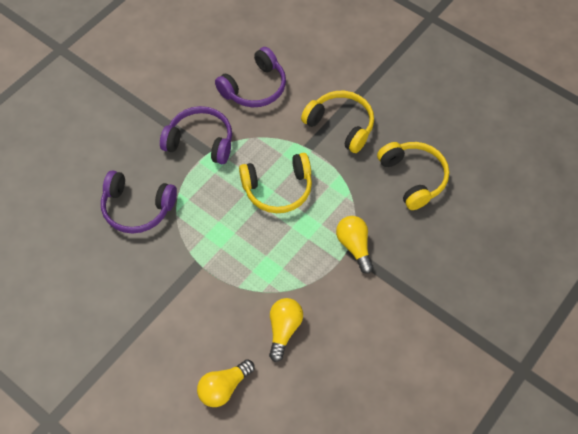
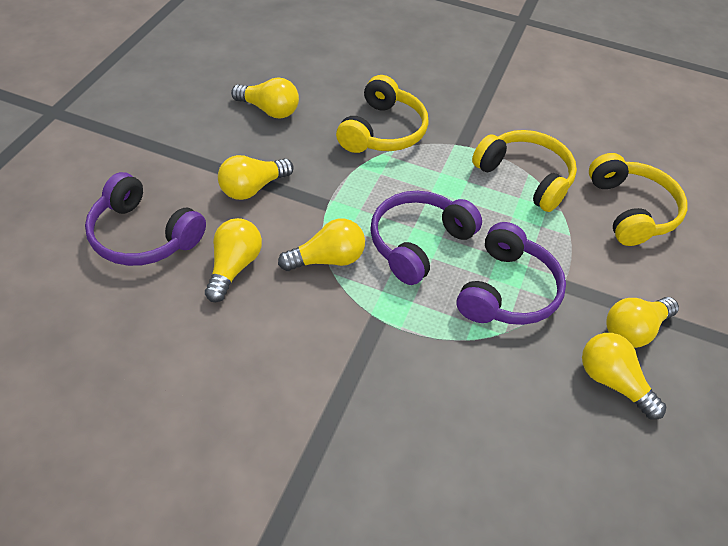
yellow light bulb: [197,359,255,407] [269,298,303,362] [336,216,373,274] = 3 -> [205,218,262,302] [218,155,294,200] [231,78,299,118] [278,218,365,271] [582,333,666,420] [606,297,679,348] = 6

